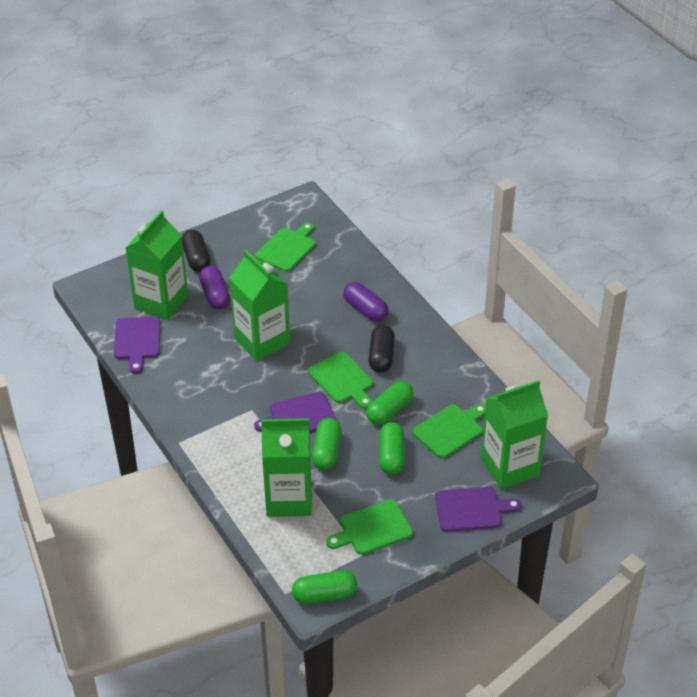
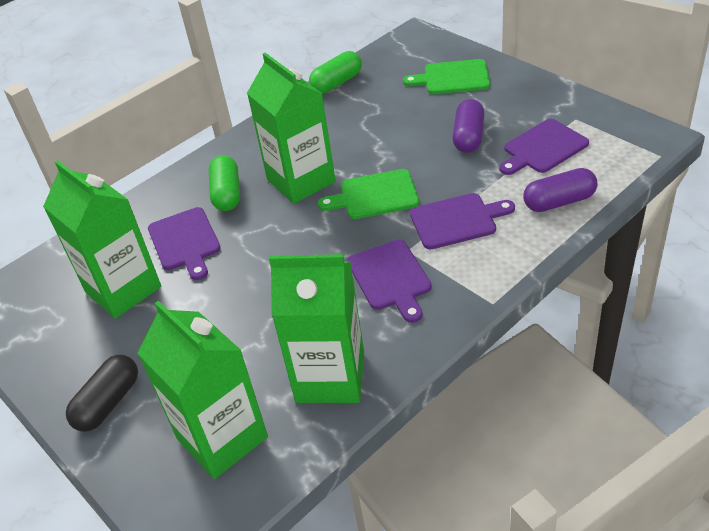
black capsule: [182,230,210,272] [368,325,395,373] = 2 -> [66,355,138,432] = 1
green capsule: [292,570,357,604] [312,418,342,470] [366,381,413,425] [379,422,405,475] = 4 -> [209,155,240,211] [309,51,362,94] = 2
green cutting board: [255,223,316,272] [308,352,373,409] [326,499,413,555] [413,404,486,458] = 4 -> [318,169,419,219] [403,59,490,94] = 2
purple cutting board: [114,316,160,373] [254,391,337,433] [435,487,521,532] = 3 -> [148,207,221,280] [347,240,432,323] [410,193,515,249] [499,119,589,175] = 4

